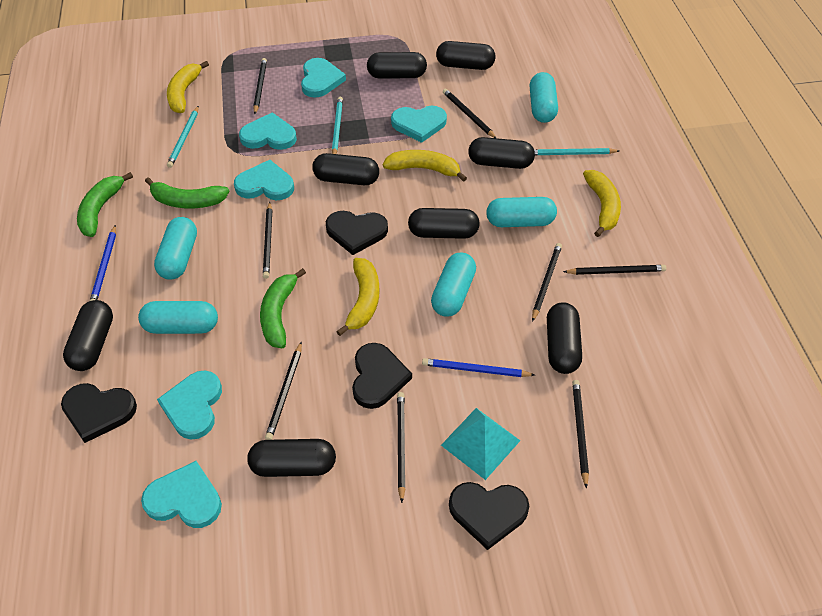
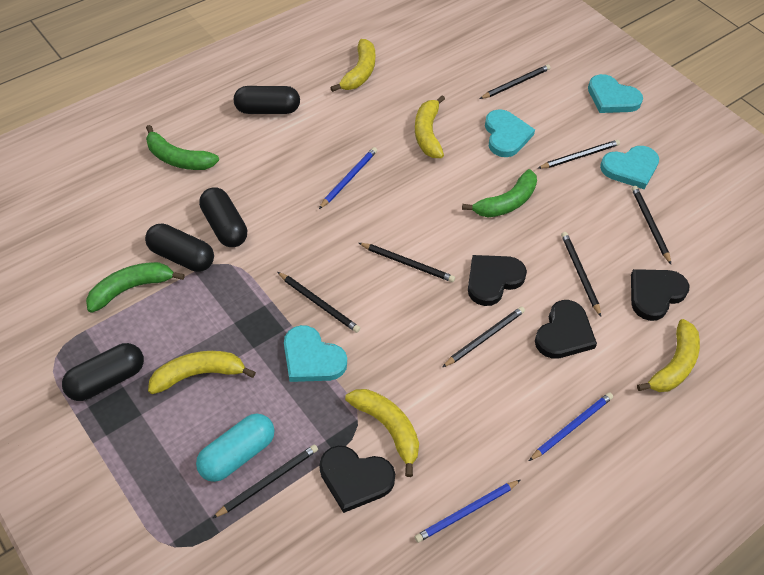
black capsule: [63,300,113,371] [247,439,336,477] [312,153,379,185] [367,52,427,79] [408,208,480,239] [436,41,495,70] [468,137,535,169] [547,302,582,374] = 8 -> [62,343,144,401] [145,223,214,272] [199,187,247,247] [234,86,300,114] = 4
blue pencil: [90,225,116,301] [422,358,535,377] = 2 -> [319,147,377,209] [414,480,521,543] [529,392,613,461] = 3
turquoise capsule: [138,301,218,334] [154,217,197,280] [431,253,476,317] [486,197,557,227] [530,72,558,123] = 5 -> [196,414,275,482] = 1
turquoise heart: [141,461,222,528] [157,370,222,440] [234,160,294,200] [239,112,297,150] [301,58,346,98] [391,106,447,143] = 6 -> [284,325,347,382] [485,109,535,157] [588,74,643,113] [600,146,659,189] = 4
turquoise pencil: [167,106,199,168] [332,97,343,154] [534,148,619,155] = 3 -> none = 0
turquoise pyramid: [441,408,520,480] = 1 -> none = 0
yellow banana: [167,61,209,113] [336,258,379,336] [383,150,467,182] [583,170,621,237] = 4 -> [148,351,256,394] [330,39,375,92] [345,389,419,477] [415,95,445,158] [637,319,700,392] = 5

